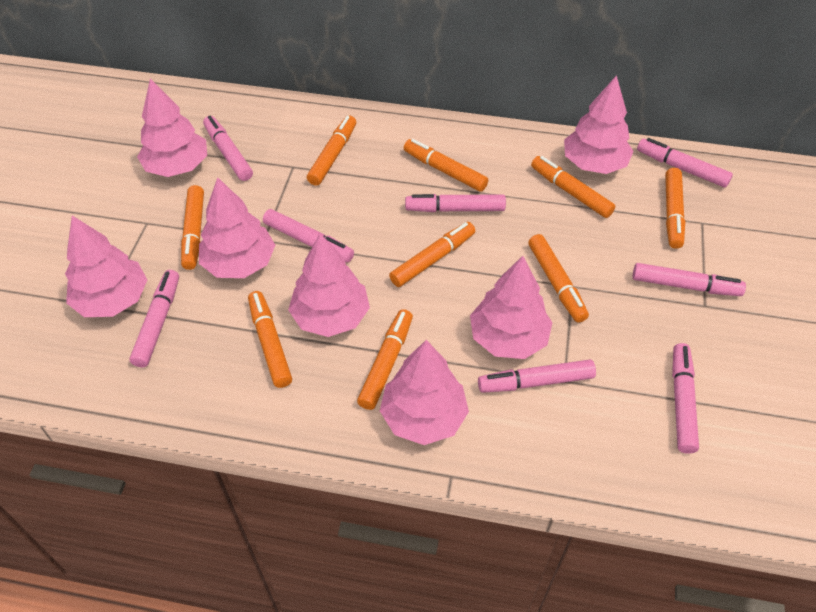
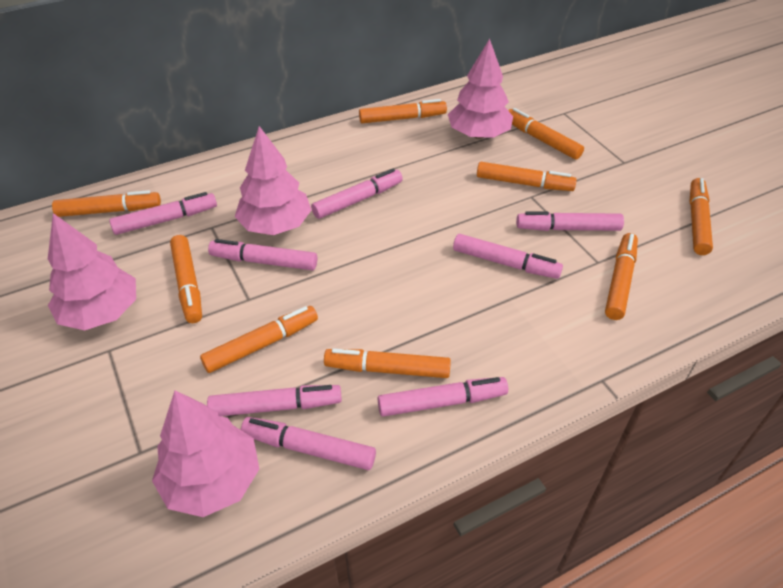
pink tree: [65,216,147,317] [137,78,207,177] [199,177,275,278] [288,233,370,337] [380,340,469,445] [470,256,553,359] [564,75,634,174] = 7 -> [48,213,136,330] [152,390,259,517] [235,126,311,235] [448,39,513,139] = 4

